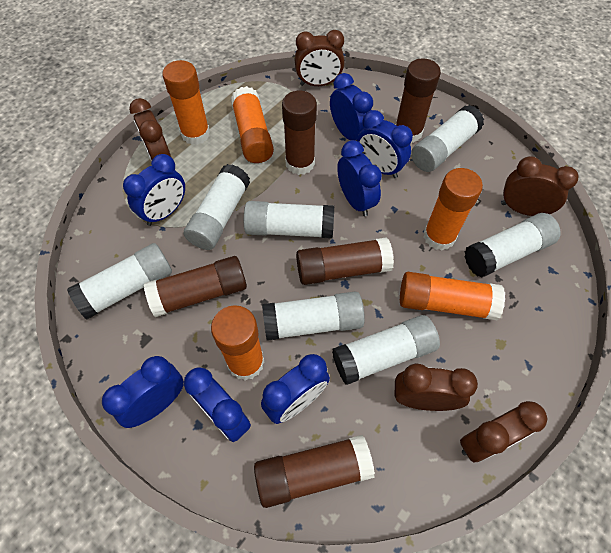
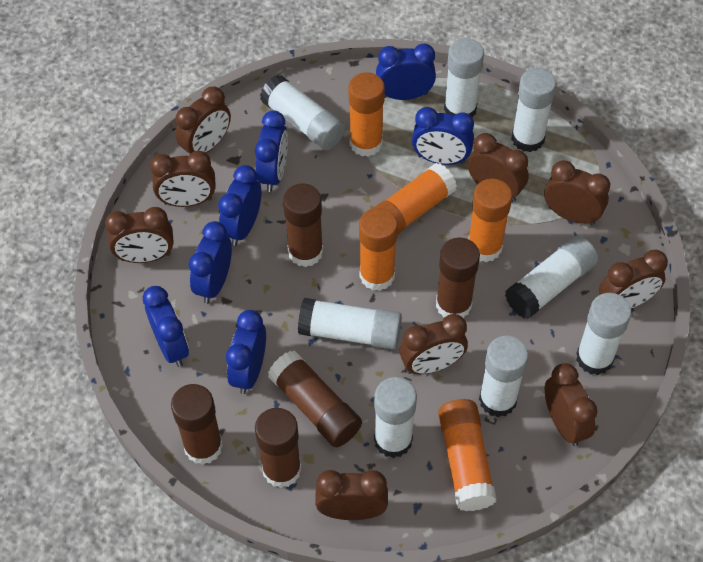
brown clock: [129,98,171,162] [294,30,345,86] [395,363,478,411] [460,401,547,463] [501,156,578,216] = 5 -> [105,207,174,263] [150,151,216,207] [175,86,231,154] [315,470,388,520] [399,314,468,374] [468,133,529,202] [544,160,610,225] [545,363,597,446] [599,250,668,309] = 9
white glue stick: [67,243,172,319] [184,164,250,250] [244,201,334,239] [262,292,365,341] [332,315,440,385] [411,105,484,172] [464,213,561,278] = 7 -> [260,75,345,150] [298,298,402,350] [374,377,417,458] [444,38,484,118] [479,336,529,417] [505,235,598,319] [511,68,557,152] [576,293,632,375] = 8

